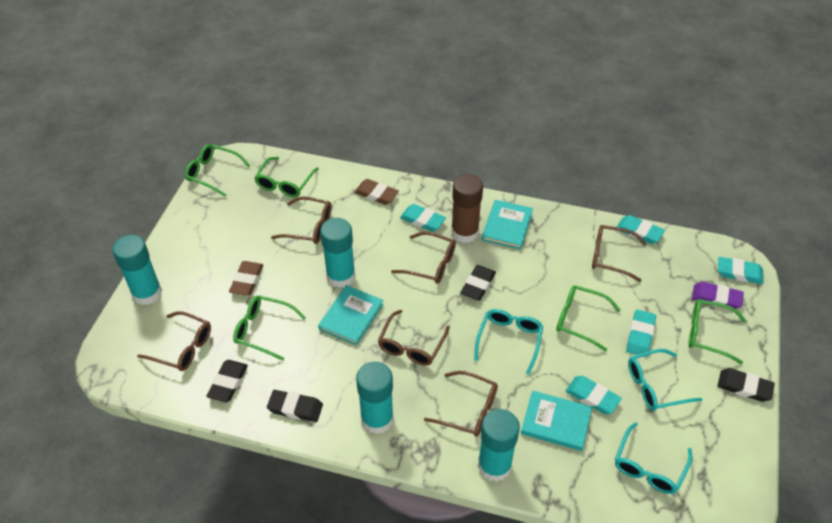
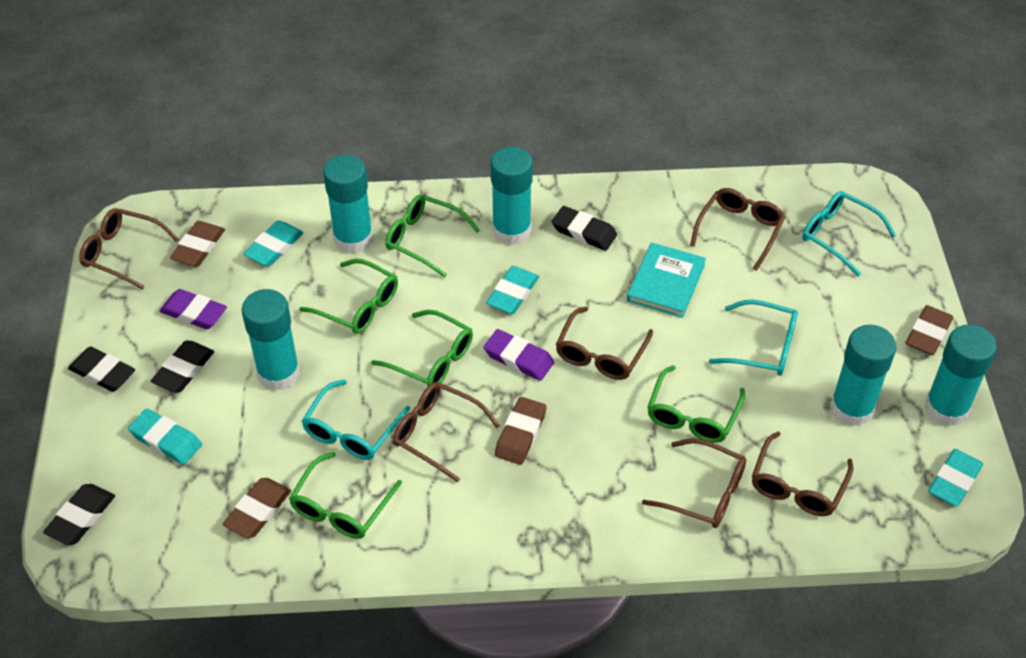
brown eraser: [229,261,263,296] [354,179,399,205] = 2 -> [170,221,225,266] [223,478,291,538] [495,397,547,465] [906,305,953,355] = 4
brown glue stick: [451,174,483,243] = 1 -> none = 0
purple eraser: [692,282,744,309] = 1 -> [160,289,227,329] [484,329,554,381] = 2
turquoise book: [318,285,384,346] [482,200,533,250] [521,390,592,451] = 3 -> [627,243,706,318] = 1
turquoise eraser: [400,204,446,232] [566,376,622,414] [617,215,665,244] [626,310,656,357] [718,257,763,284] = 5 -> [128,409,202,465] [243,221,303,266] [486,266,539,314] [928,449,983,506] = 4
turquoise glue stick: [112,235,162,305] [320,218,355,288] [356,362,394,434] [478,409,520,482] = 4 -> [242,289,300,391] [323,155,373,253] [491,147,533,245] [830,325,896,427] [924,324,997,426] = 5

